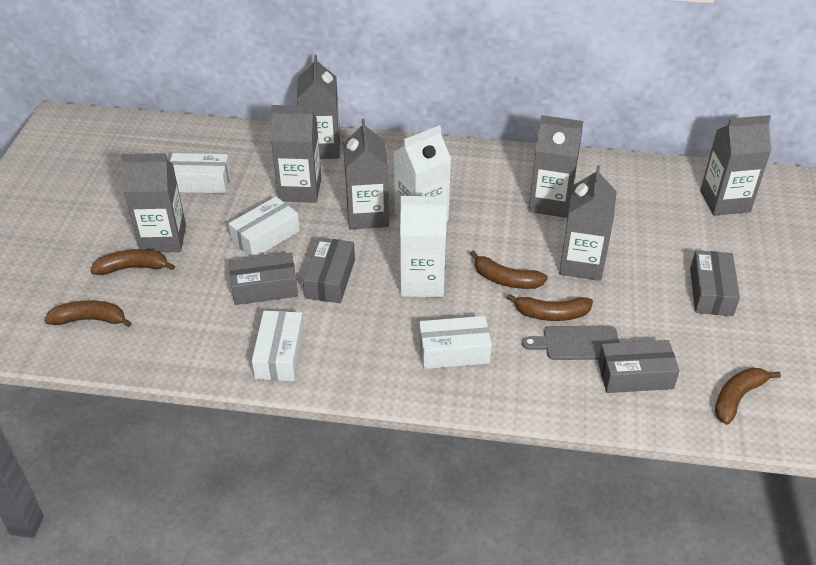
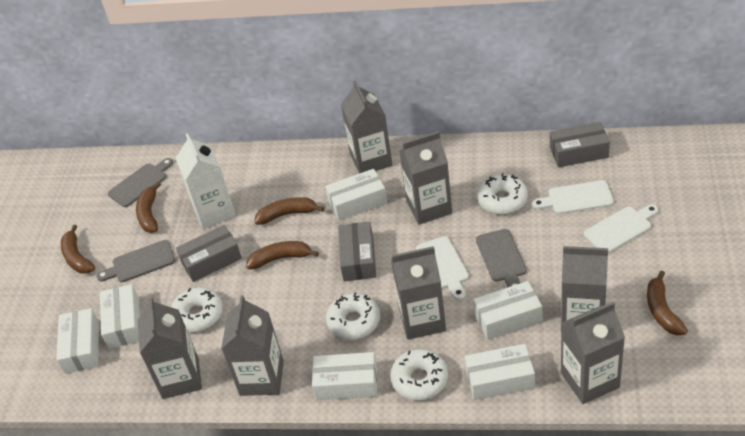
grey box: [229,253,298,305] [303,237,355,303] [598,340,680,393] [690,250,740,316] = 4 -> [176,225,242,282] [338,222,376,281] [550,122,610,167] = 3
grey cutting board: [522,326,619,360] = 1 -> [97,240,175,282] [108,158,173,207] [476,229,527,287] = 3
white box: [170,153,231,193] [229,197,300,258] [252,310,304,381] [419,316,492,369] = 4 -> [56,308,99,374] [100,284,140,349] [312,352,377,400] [325,169,387,220] [465,344,535,400] [473,281,542,340] = 6
white carton: [394,125,451,222] [400,196,447,297] = 2 -> [176,133,236,229] = 1
white cutting board: none = 0 -> [416,236,469,300] [532,180,614,214] [584,204,659,253] = 3
white donut: none = 0 -> [171,287,223,333] [326,293,380,340] [390,349,448,400] [477,173,528,215] = 4

